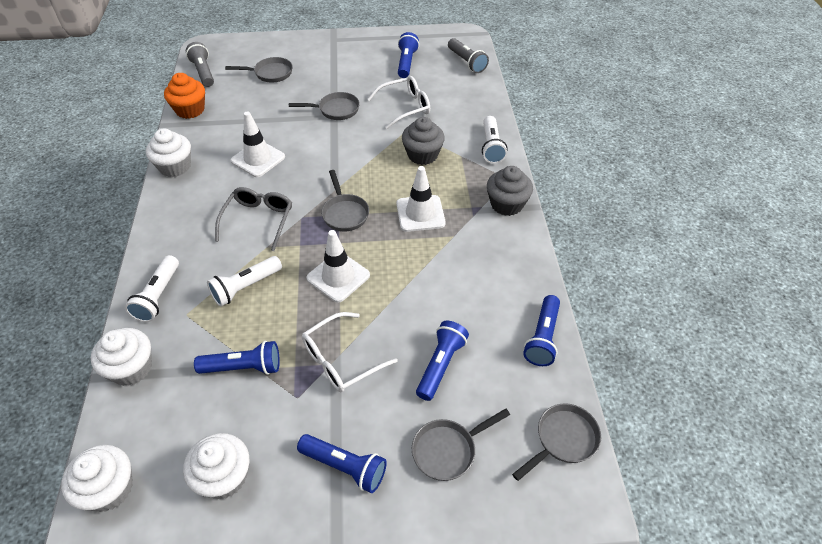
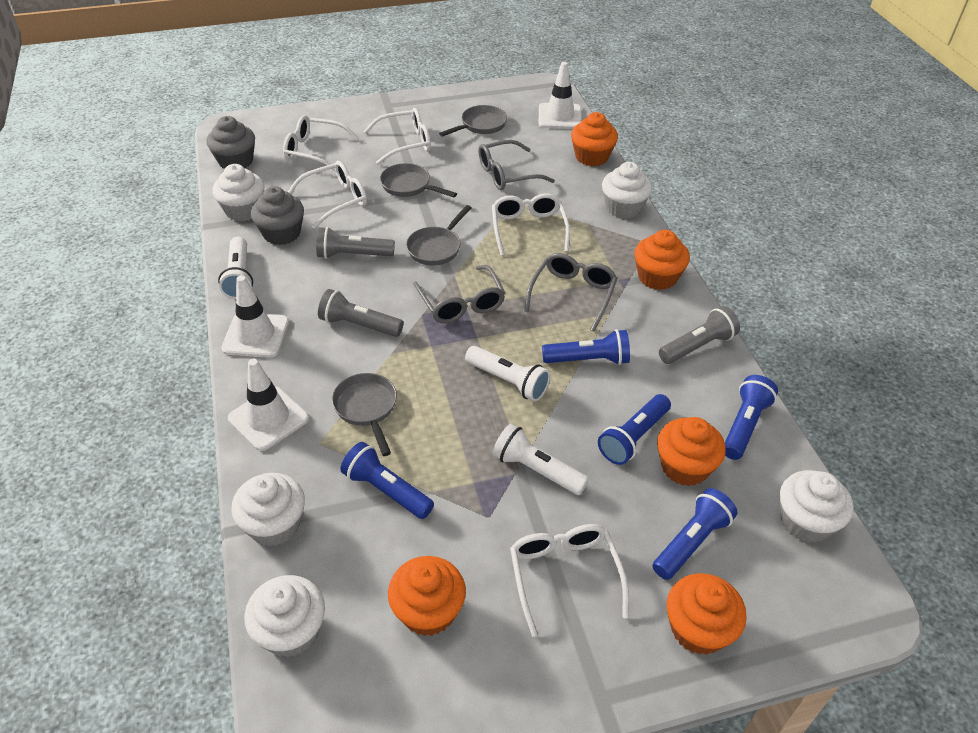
grey flashlight: [186,42,214,87] [448,38,489,73] = 2 -> [316,227,395,259] [318,289,404,337] [659,306,740,364] = 3
grey glasses: [215,187,292,251] = 1 -> [413,265,505,323] [478,140,555,190] [524,253,618,331] = 3
grey pan: [225,57,293,83] [289,92,360,120] [321,170,369,231] [412,409,510,481] [512,403,601,481] = 5 -> [332,373,397,456] [380,163,457,197] [406,205,472,266] [439,105,507,137] = 4
orange cupcake: [164,73,205,119] = 1 -> [388,556,466,636] [571,112,618,166] [635,230,690,290] [657,417,726,486] [667,573,747,655] = 5
white cupcake: [61,445,133,512] [91,328,152,386] [146,128,191,177] [183,433,249,499] = 4 -> [213,164,264,221] [231,473,305,546] [244,575,325,658] [602,162,652,219] [780,470,854,543] = 5
white glasses: [302,312,398,392] [367,76,430,129] = 2 -> [283,115,359,171] [288,161,367,229] [363,108,431,165] [492,193,570,256] [510,524,629,637] = 5

